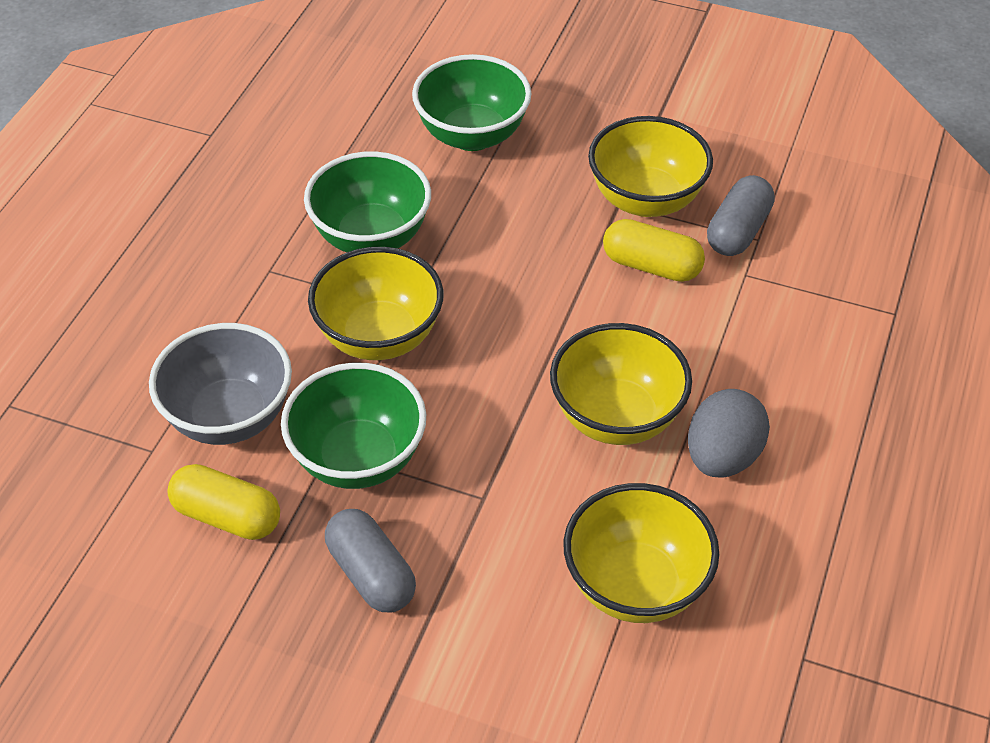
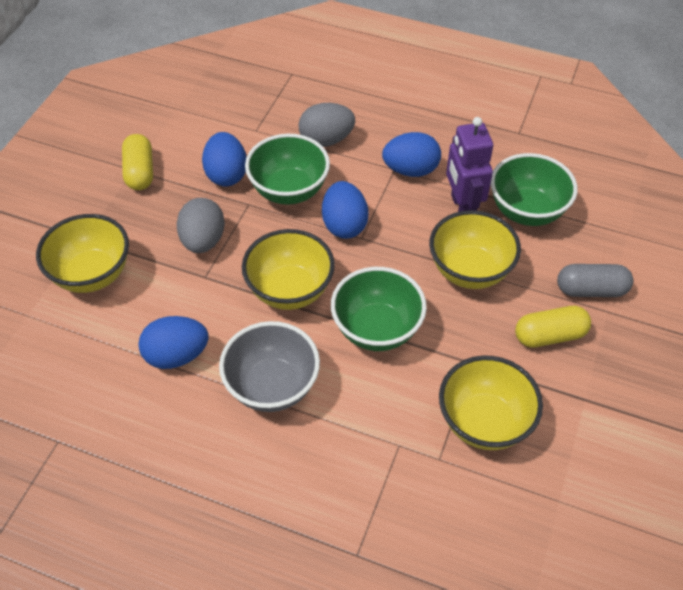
blue egg: none = 0 -> [138,316,209,369] [202,132,247,186] [322,181,369,239] [382,132,441,177] = 4
grey capsule: [325,509,416,612] [707,175,775,256] = 2 -> [557,264,633,297] = 1
grey egg: [688,389,770,478] = 1 -> [177,198,225,253] [298,103,355,147] = 2
purple robot: none = 0 -> [446,117,493,212] = 1

